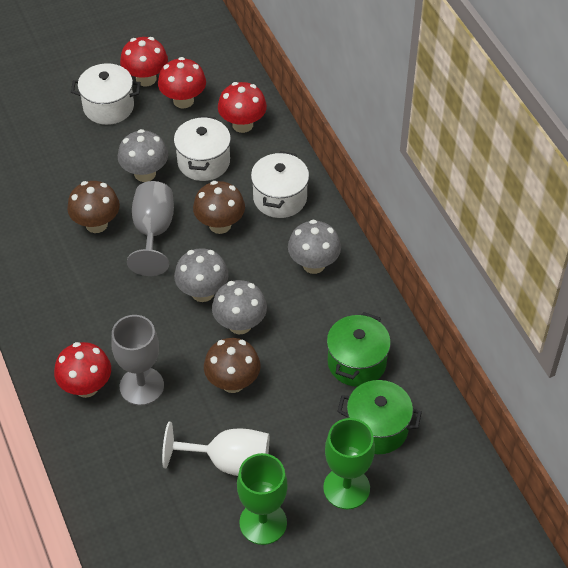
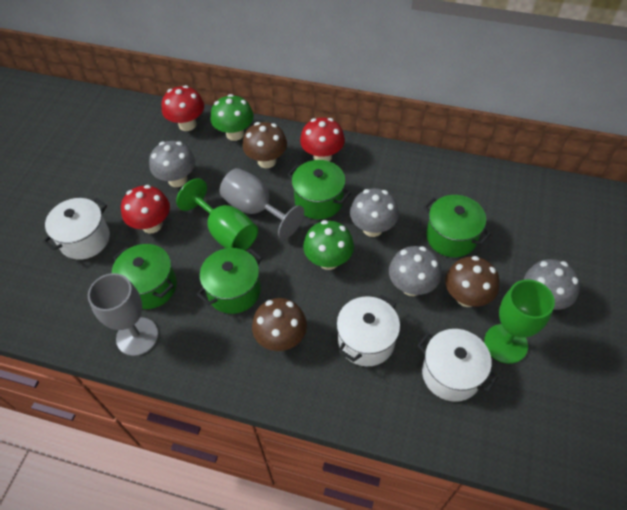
green mushroom: none = 0 -> [210,94,254,141] [303,220,354,270] = 2
green pot: [327,312,391,387] [337,380,422,454] = 2 -> [112,244,177,309] [197,248,262,314] [287,160,351,220] [424,195,491,257] = 4
red mushroom: [54,342,111,398] [120,37,168,86] [158,57,206,109] [218,82,267,133] = 4 -> [121,185,170,233] [162,85,204,131] [300,118,345,161] = 3
white goblet: [162,422,269,476] = 1 -> none = 0

